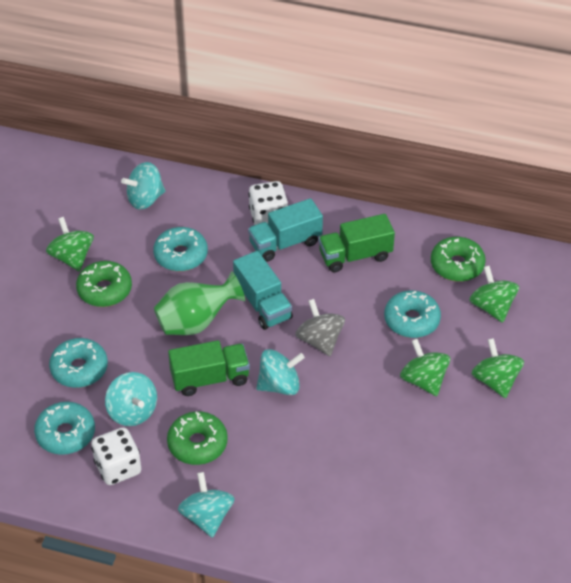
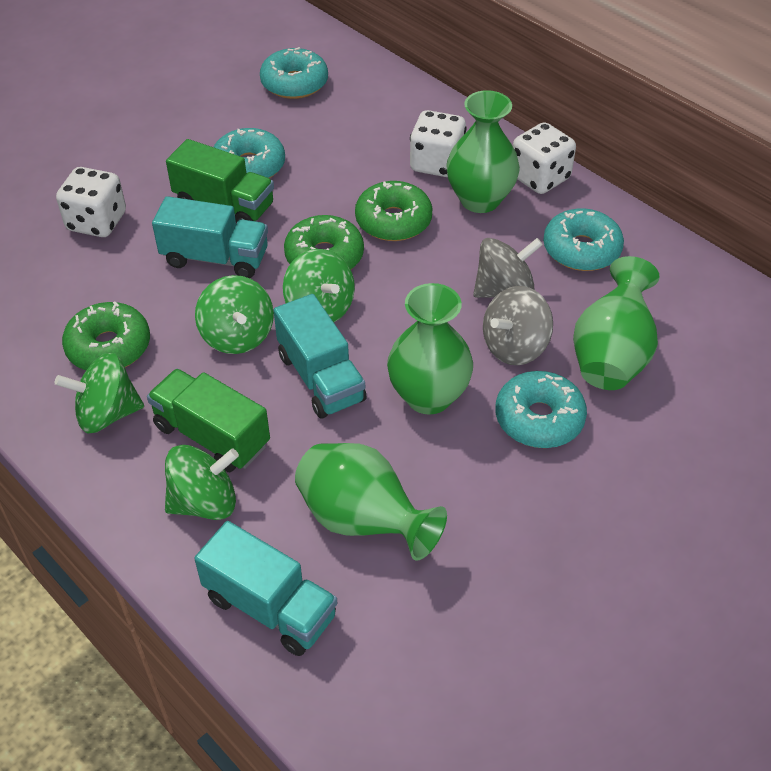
green vase: [154,271,245,335] = 1 -> [295,443,447,561] [387,283,473,415] [446,90,520,213] [573,256,660,390] = 4
grey spinning top: [295,299,345,356] = 1 -> [473,238,543,298] [483,286,553,365] = 2
turquoise spinning top: [105,372,157,426] [121,162,165,210] [178,472,235,538] [256,349,305,395] = 4 -> none = 0
turquoise truck: [233,251,293,330] [248,198,323,262] = 2 -> [152,196,268,278] [194,521,337,656] [274,294,367,419] = 3
white dice: [91,427,141,485] [248,181,288,225] = 2 -> [56,167,126,237] [410,110,467,177] [513,122,576,194] = 3

